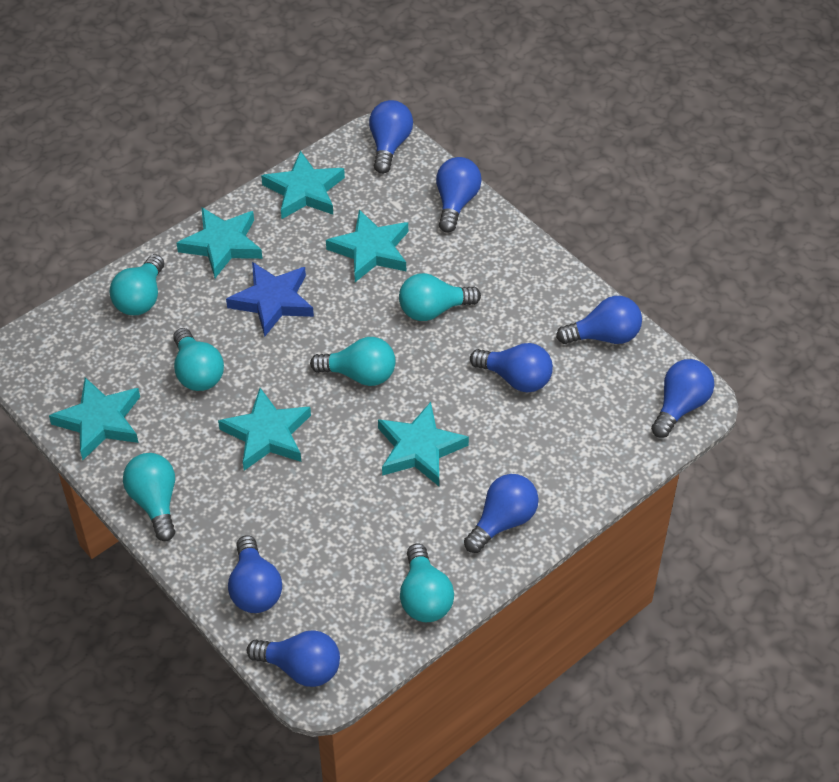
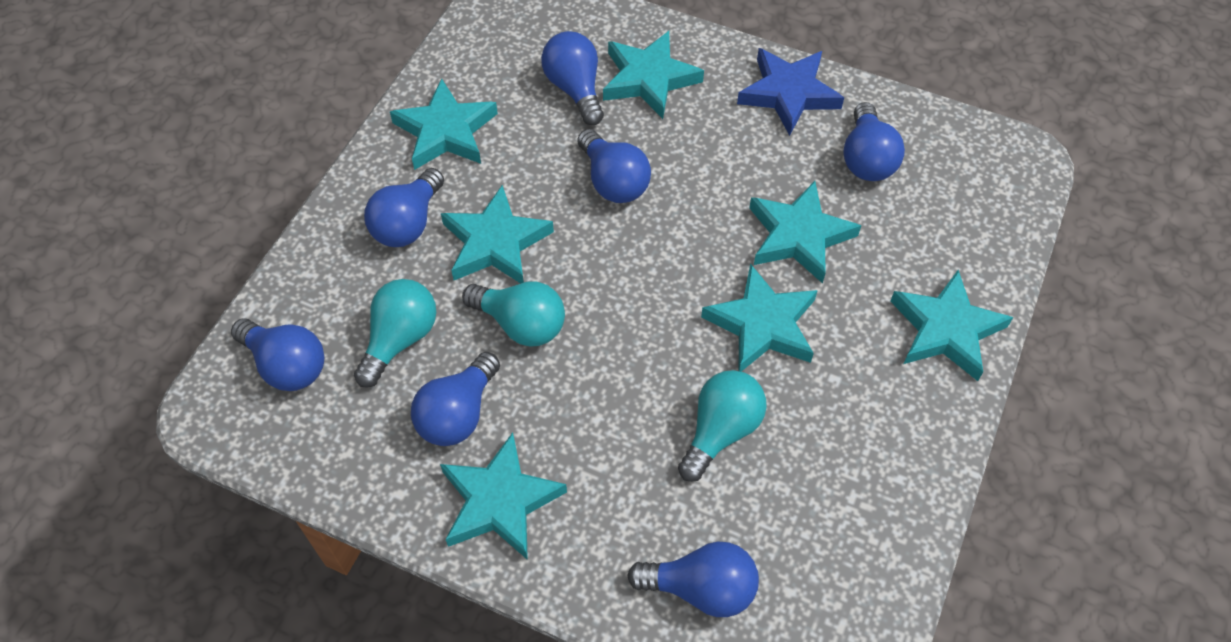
blue light bulb: [228,535,282,613] [247,630,340,687] [369,100,413,174] [436,157,482,233] [464,474,539,553] [470,343,553,392] [556,296,642,344] [651,359,714,438] = 8 -> [231,318,324,391] [364,168,444,247] [411,352,500,446] [541,31,604,125] [578,129,651,203] [627,542,759,617] [843,102,905,181] = 7
turquoise light bulb: [109,254,164,315] [123,453,175,541] [173,328,224,391] [310,337,396,386] [399,273,481,321] [400,544,454,622] = 6 -> [354,279,436,388] [462,281,565,347] [678,370,767,482] = 3
turquoise star: [49,377,140,460] [177,208,263,278] [218,388,311,471] [261,151,345,219] [326,210,408,282] [378,402,469,486] = 6 -> [390,78,498,170] [440,432,567,560] [441,185,554,284] [603,31,704,119] [701,264,818,372] [749,181,861,283] [890,270,1013,381] = 7

